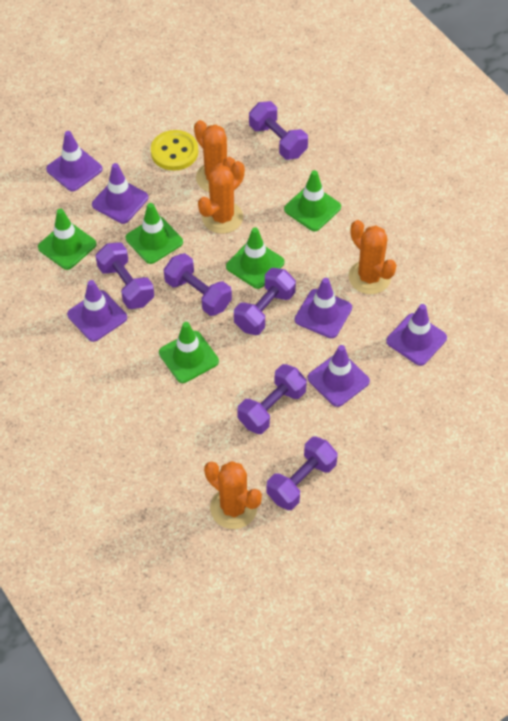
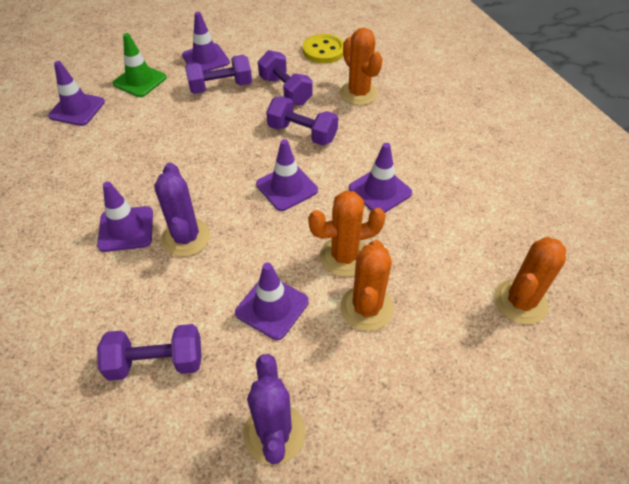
green traffic cone: [38,209,96,270] [126,203,183,264] [159,322,219,383] [226,227,285,289] [284,170,341,231] = 5 -> [113,33,167,97] = 1
purple cactus: none = 0 -> [154,163,210,257] [243,354,306,465] = 2
purple dumbbell: [96,242,154,309] [164,253,232,316] [234,268,296,335] [237,364,307,434] [249,101,308,160] [267,436,338,510] = 6 -> [97,324,202,381] [185,55,252,94] [258,50,313,105] [266,96,338,146] = 4

